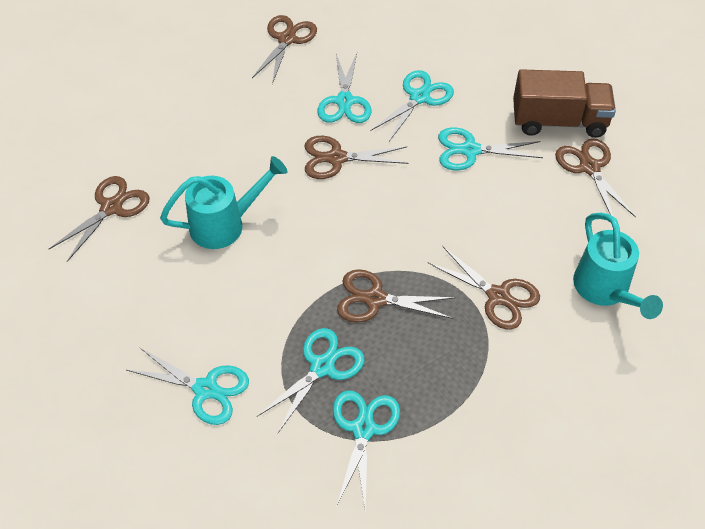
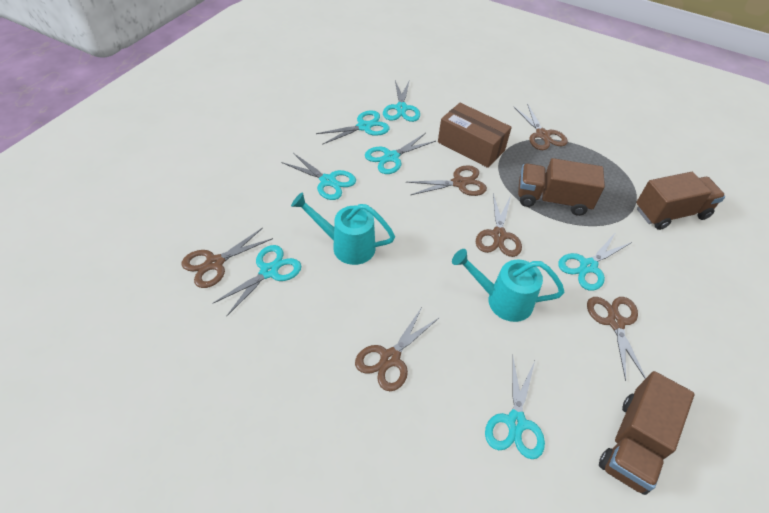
brown box: none = 0 -> [438,103,512,168] = 1
brown truck: [513,69,616,138] = 1 -> [518,158,605,216] [599,371,695,495] [636,172,725,230] = 3
turquoise scissors: [127,347,249,425] [257,328,364,433] [317,53,372,123] [333,390,400,510] [371,70,454,141] [438,127,543,171] = 6 -> [212,245,301,317] [282,153,356,200] [316,110,390,145] [365,133,436,174] [383,80,420,122] [485,355,545,459] [558,232,632,291] = 7

